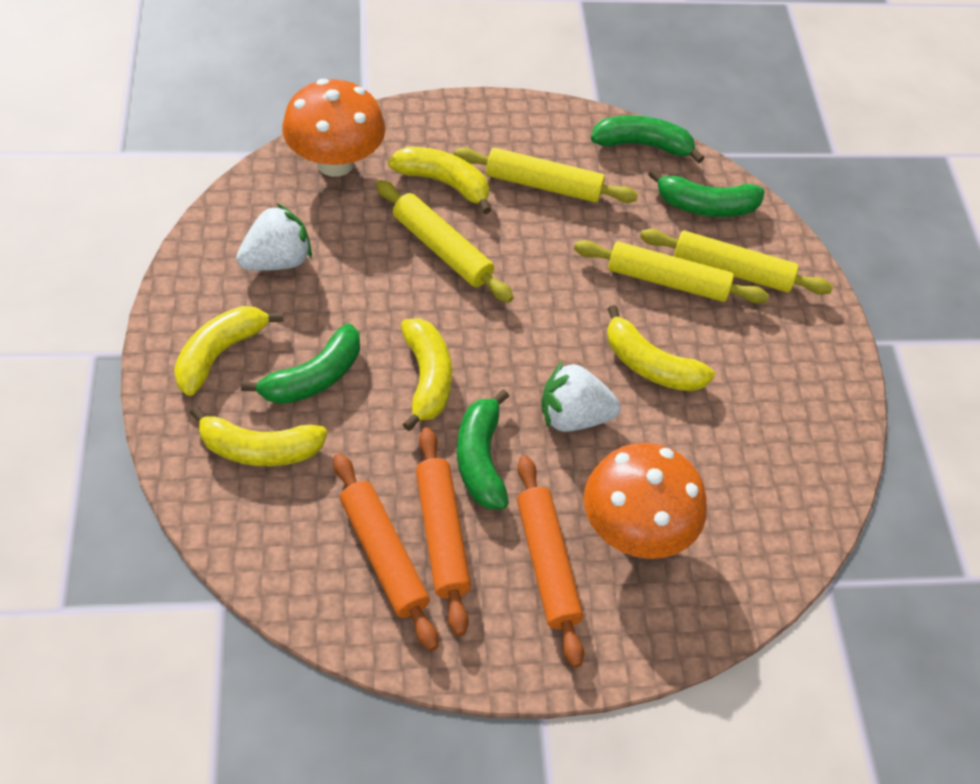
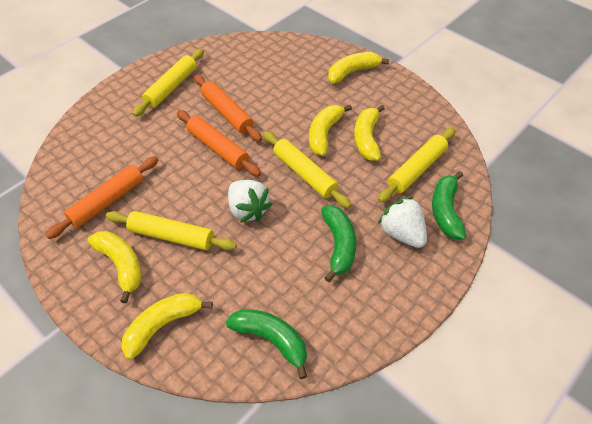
green banana: [241,324,360,404] [457,389,509,509] [591,115,704,163] [648,169,765,217] = 4 -> [226,309,307,379] [321,206,356,282] [432,171,467,240] = 3
orange mushroom: [282,79,385,177] [584,443,707,559] = 2 -> none = 0

